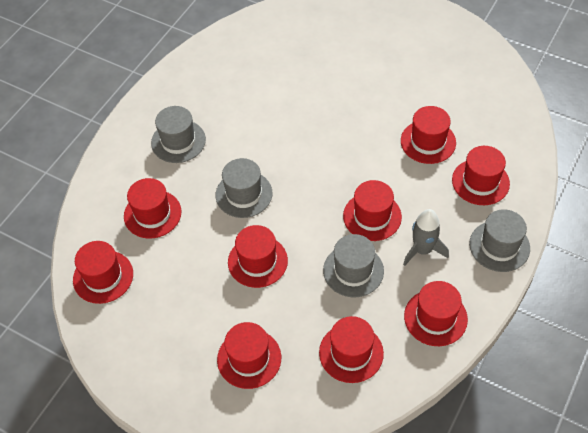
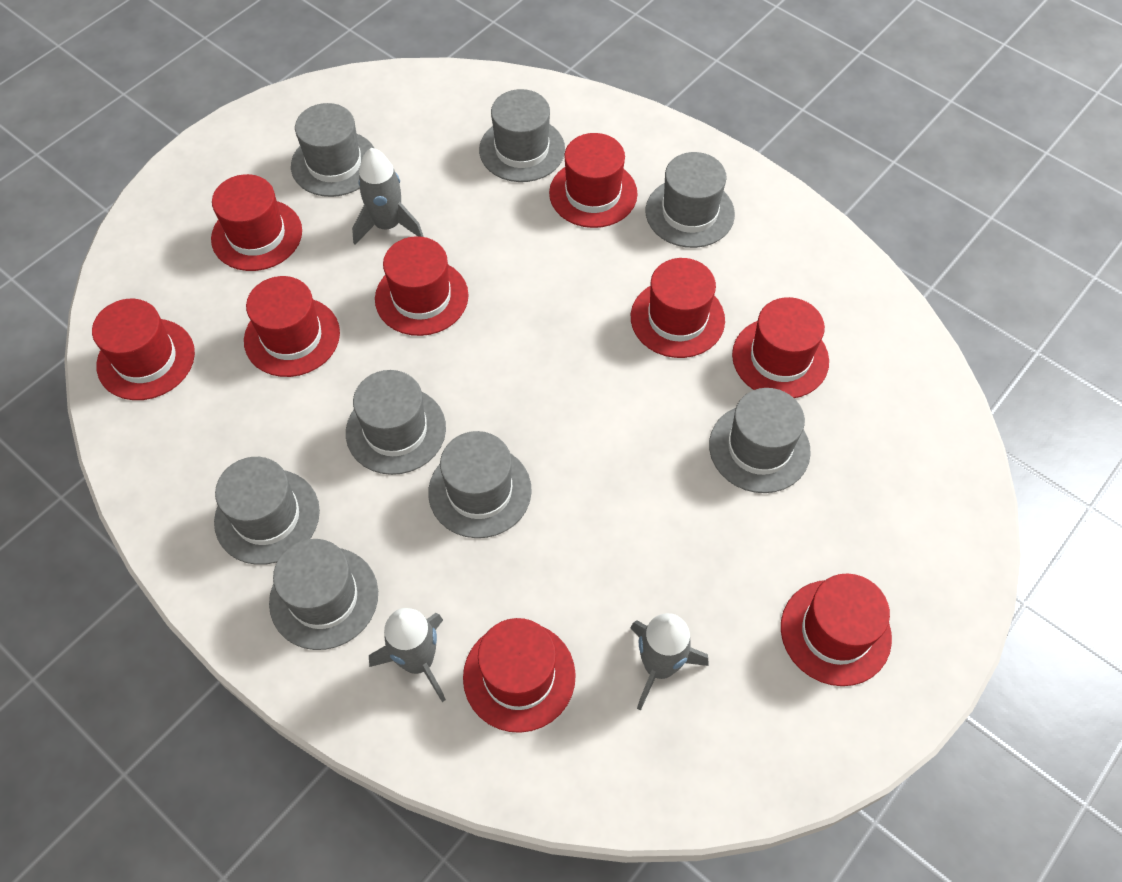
grey hat: [151,106,206,163] [216,158,272,218] [323,234,384,297] [469,209,530,272] = 4 -> [214,457,320,565] [269,539,378,650] [291,103,374,197] [346,370,446,475] [428,431,532,538] [479,89,565,182] [646,152,735,248] [709,388,811,493] = 8
grey rocket: [403,209,449,266] = 1 -> [352,148,424,245] [369,608,446,702] [630,613,709,710] = 3

